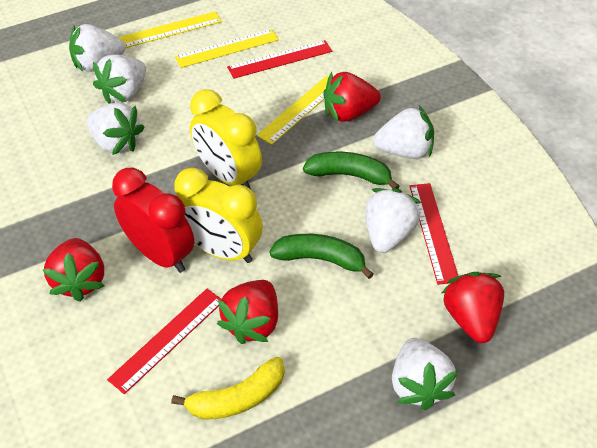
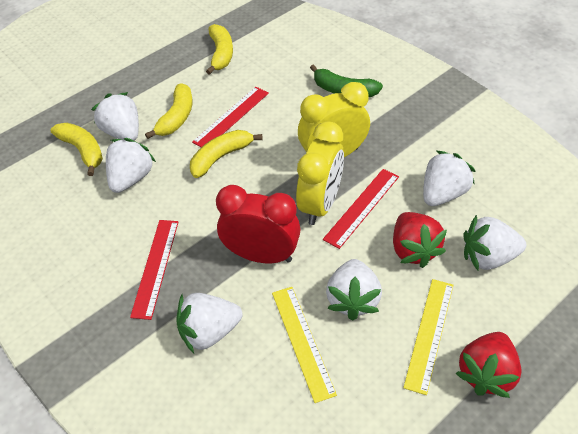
green banana: [269,234,374,279] [303,152,400,189] = 2 -> [310,64,383,97] = 1
red strawberry: [42,238,104,302] [217,280,278,344] [323,72,381,122] [442,272,504,343] = 4 -> [393,212,447,268] [455,332,521,398] = 2
yellow banana: [171,357,285,420] = 1 -> [50,123,103,176] [145,83,192,139] [190,130,263,178] [206,24,233,75] = 4
yellow ruler: [118,11,222,48] [175,29,279,68] [257,75,329,145] = 3 -> [272,287,337,403] [403,279,453,395] = 2

